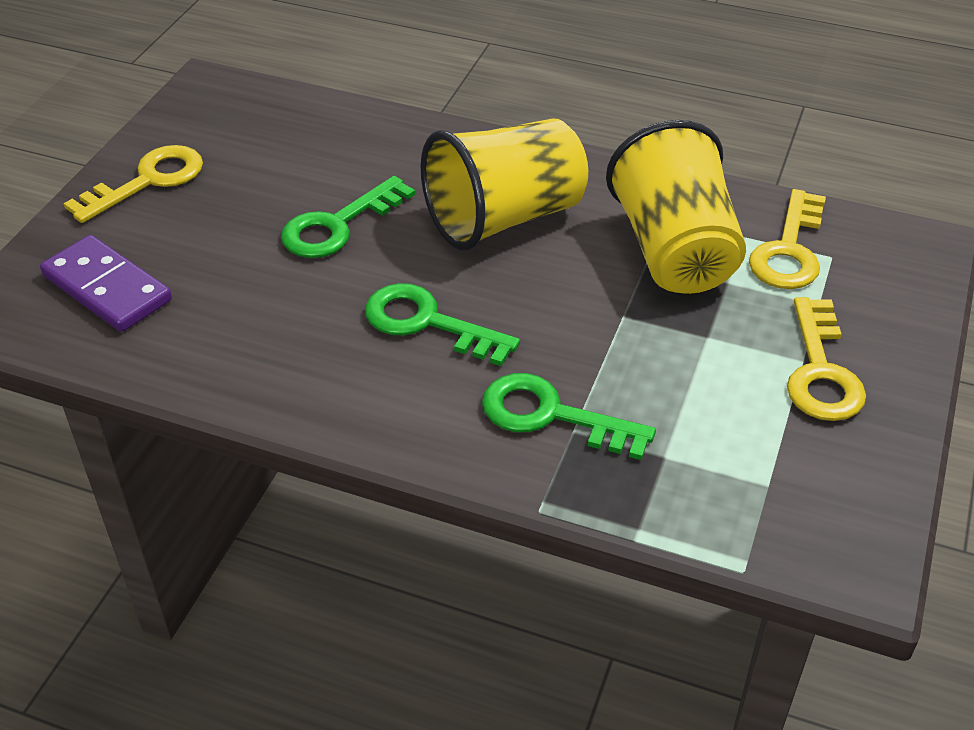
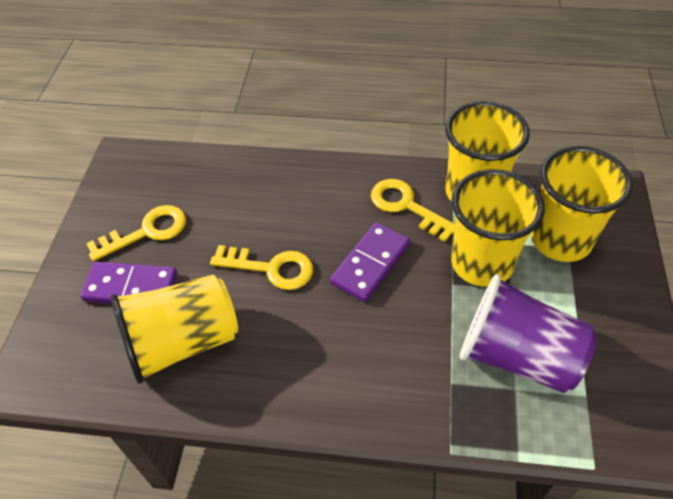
green key: [281,176,415,258] [365,283,520,366] [482,373,656,460] = 3 -> none = 0
purple cup: none = 0 -> [460,274,597,393] = 1
purple domino: [40,235,172,332] = 1 -> [80,262,177,304] [330,222,410,302] = 2
yellow cup: [421,118,588,251] [606,120,746,294] = 2 -> [110,275,238,384] [445,101,530,201] [451,169,545,287] [531,146,633,262] = 4

